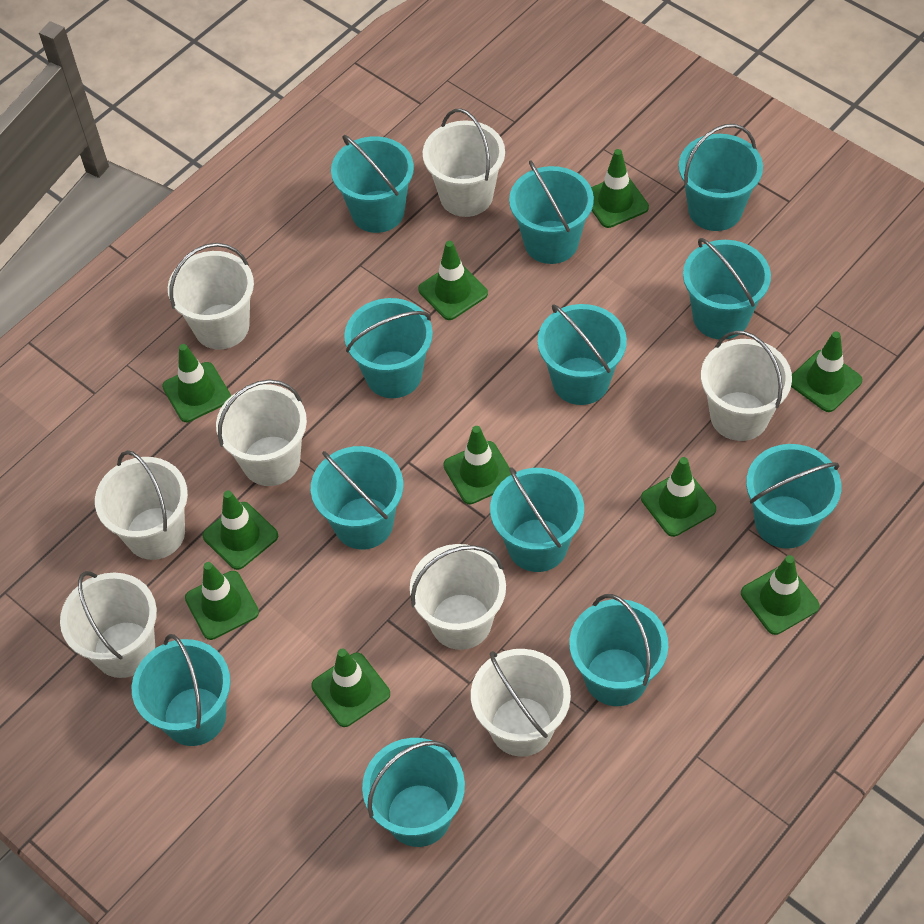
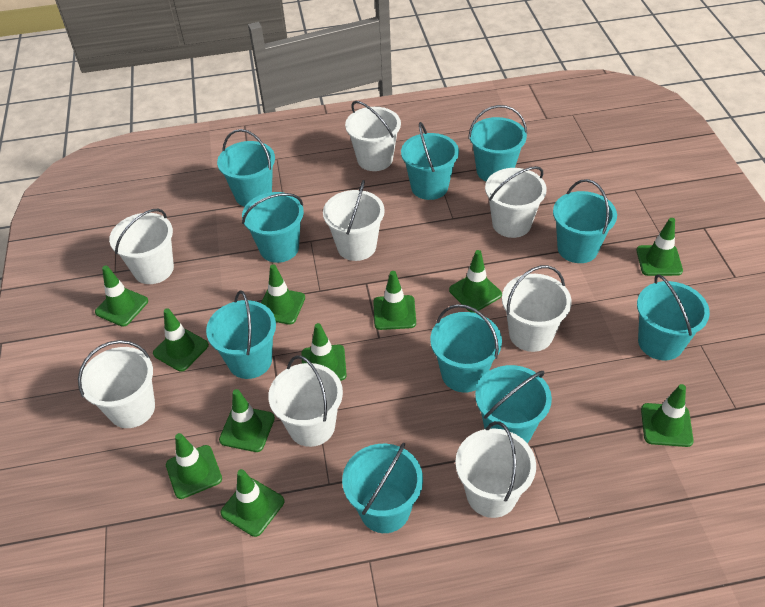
green traffic cone: [162,344,231,422] [185,562,259,640] [203,491,278,570] [311,648,390,727] [418,241,488,320] [443,426,511,505] [591,149,649,228] [641,457,716,537] [741,555,820,635] [791,331,862,412] = 10 -> [95,265,148,327] [153,308,209,372] [166,433,222,499] [219,389,275,452] [221,469,284,537] [261,264,305,325] [301,323,347,381] [373,271,416,330] [449,250,502,313] [637,218,683,276] [641,384,694,447] = 11
turquoise bucket: [132,634,231,746] [311,446,403,550] [331,135,414,233] [344,298,433,398] [362,738,465,847] [490,467,584,572] [509,160,594,264] [538,304,627,405] [569,594,668,706] [679,124,763,231] [683,238,771,339] [746,444,841,548] = 12 -> [206,290,276,379] [217,129,275,207] [242,192,304,263] [342,443,423,533] [401,122,459,200] [430,304,502,393] [468,105,527,181] [475,365,552,443] [553,179,617,263] [637,274,710,360] = 10

